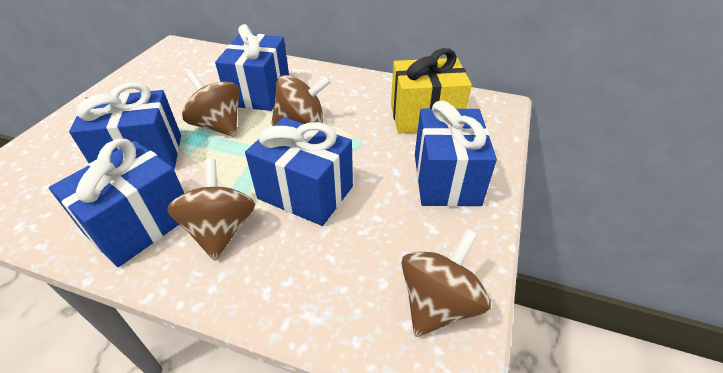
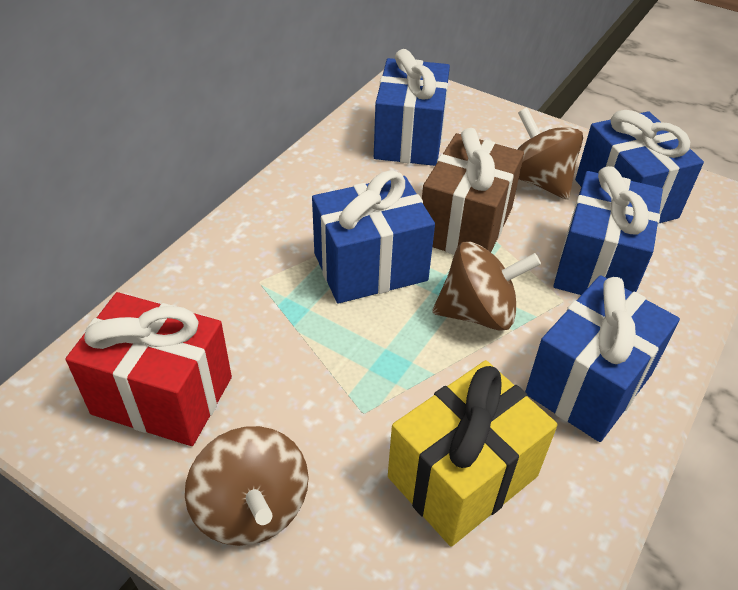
brown gift: none = 0 -> [422,128,524,255] = 1
brown spinning top: [167,159,255,261] [182,71,240,137] [271,75,331,126] [401,229,491,337] = 4 -> [185,426,309,546] [433,241,541,330] [517,108,583,200] = 3
red gift: none = 0 -> [66,292,232,446] = 1

